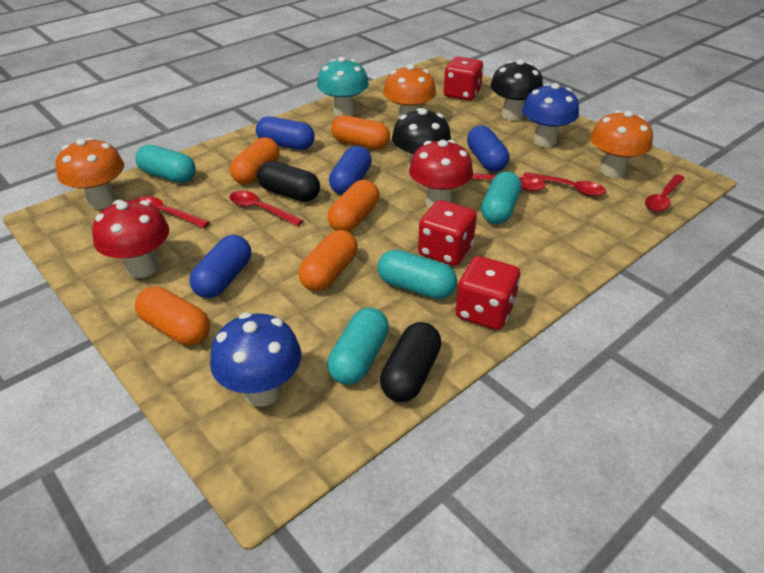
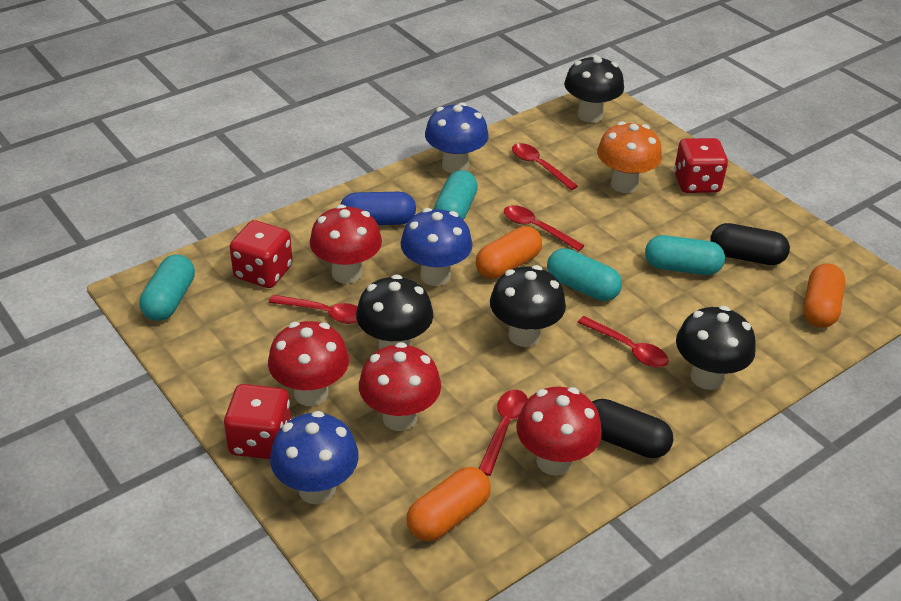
black mushroom: [392,108,451,171] [490,59,543,121] = 2 -> [356,275,433,350] [490,265,566,347] [564,55,624,123] [676,306,756,390] = 4
blue capsule: [189,235,251,298] [256,116,315,150] [329,146,372,195] [467,126,509,172] = 4 -> [341,192,416,225] = 1
blue mushroom: [210,312,301,407] [522,83,579,147] = 2 -> [270,411,359,504] [400,208,473,286] [425,103,489,173] = 3
orange capsule: [135,286,210,345] [230,137,279,184] [298,230,357,291] [327,180,379,232] [331,115,390,149] = 5 -> [406,467,491,541] [476,226,542,279] [803,263,845,328] = 3
orange mushroom: [56,137,124,209] [383,64,436,119] [590,110,653,178] = 3 -> [597,121,662,193] = 1
red mushroom: [92,200,169,278] [409,140,473,208] = 2 -> [268,321,349,406] [310,204,382,284] [359,342,441,431] [516,387,602,476] = 4
turquoise mushroom: [317,57,369,117] = 1 -> none = 0

